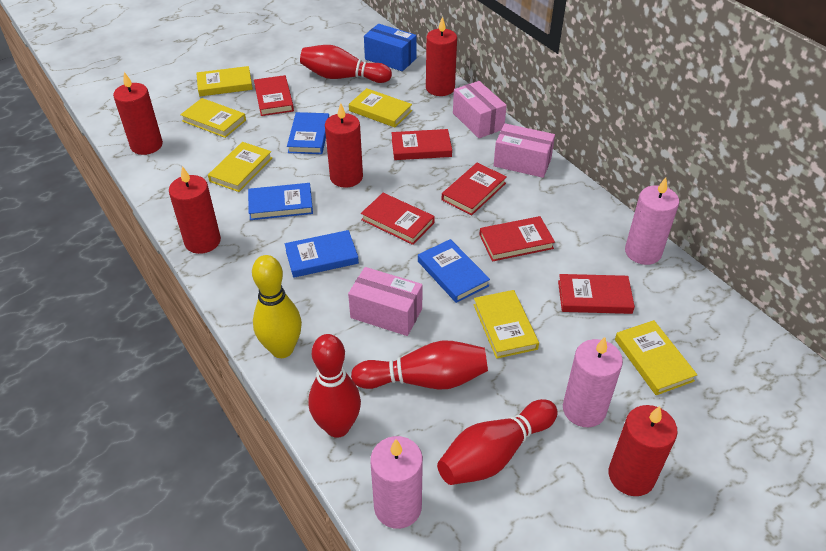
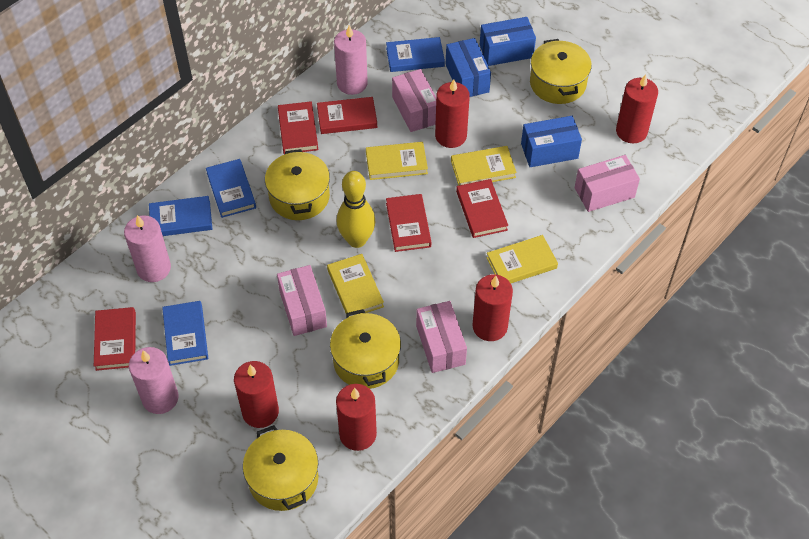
blue box: [364,24,416,71] = 1 -> [446,38,491,97] [480,17,536,66] [521,116,582,167] = 3
pink box: [348,267,423,336] [453,81,507,138] [493,123,555,178] = 3 -> [277,265,327,336] [392,69,436,132] [416,301,467,373] [575,155,640,212] = 4
red book: [254,75,294,116] [361,193,435,245] [392,129,452,160] [442,163,507,215] [479,216,555,261] [558,274,635,314] = 6 -> [94,307,136,371] [278,101,318,154] [317,97,377,134] [386,194,431,252] [456,179,508,238] = 5
red bowling pin: [300,45,392,83] [308,334,361,438] [351,340,488,389] [437,399,558,485] = 4 -> none = 0
yellow book: [180,98,246,138] [197,66,253,96] [208,142,272,192] [349,88,412,127] [473,290,539,359] [615,320,697,395] = 6 -> [327,254,384,317] [366,142,428,180] [451,146,517,186] [486,235,558,283] = 4
yellow pot: none = 0 -> [243,425,318,511] [265,149,330,220] [330,309,401,389] [530,39,592,104] = 4

